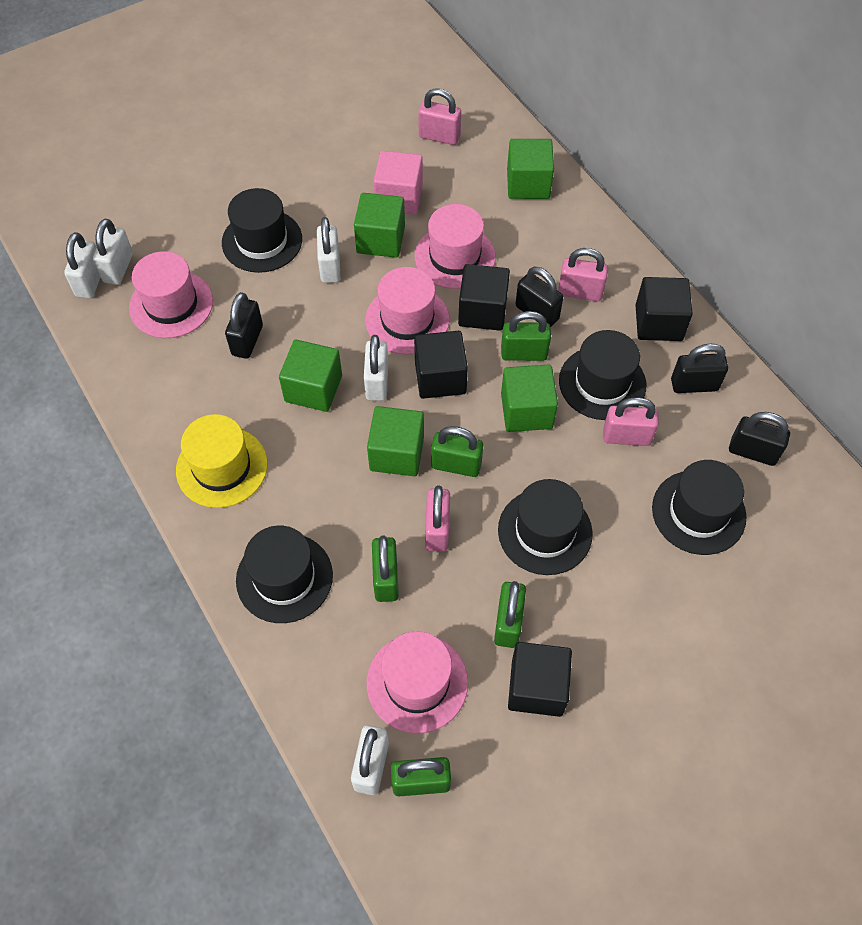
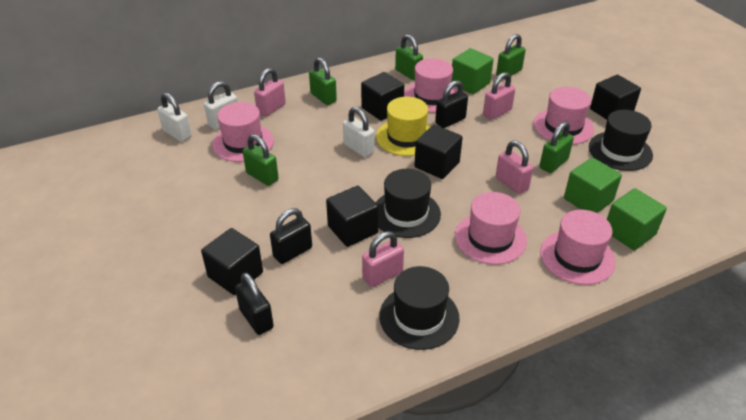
black cube: [414,331,468,399] [458,264,510,331] [508,642,572,717] [635,277,693,341] = 4 -> [201,228,263,295] [326,186,378,247] [361,72,404,121] [414,125,463,179] [590,75,641,120] = 5
black hat: [222,188,302,273] [236,526,333,623] [498,479,593,575] [559,330,646,420] [652,460,747,555] = 5 -> [375,169,441,238] [379,266,460,350] [589,110,653,171] = 3
black padlock: [225,292,263,359] [515,267,563,327] [671,344,728,393] [729,412,790,466] = 4 -> [235,273,274,335] [270,208,312,264] [435,80,468,128] = 3
green cube: [279,340,342,412] [354,193,405,258] [367,406,424,476] [501,365,558,432] [507,139,554,199] = 5 -> [451,48,494,94] [564,157,622,213] [607,188,667,251] = 3
pink cube: [374,151,423,215] = 1 -> none = 0
pink hat: [129,251,213,338] [365,267,450,355] [366,631,468,734] [415,204,496,289] = 4 -> [212,102,274,162] [404,58,458,113] [455,192,527,265] [533,87,594,145] [540,210,616,285] = 5
white padlock: [64,232,100,298] [93,219,133,285] [317,217,341,283] [351,725,389,795] [364,335,388,401] = 5 -> [157,93,192,142] [204,81,238,130] [343,107,375,157] = 3

